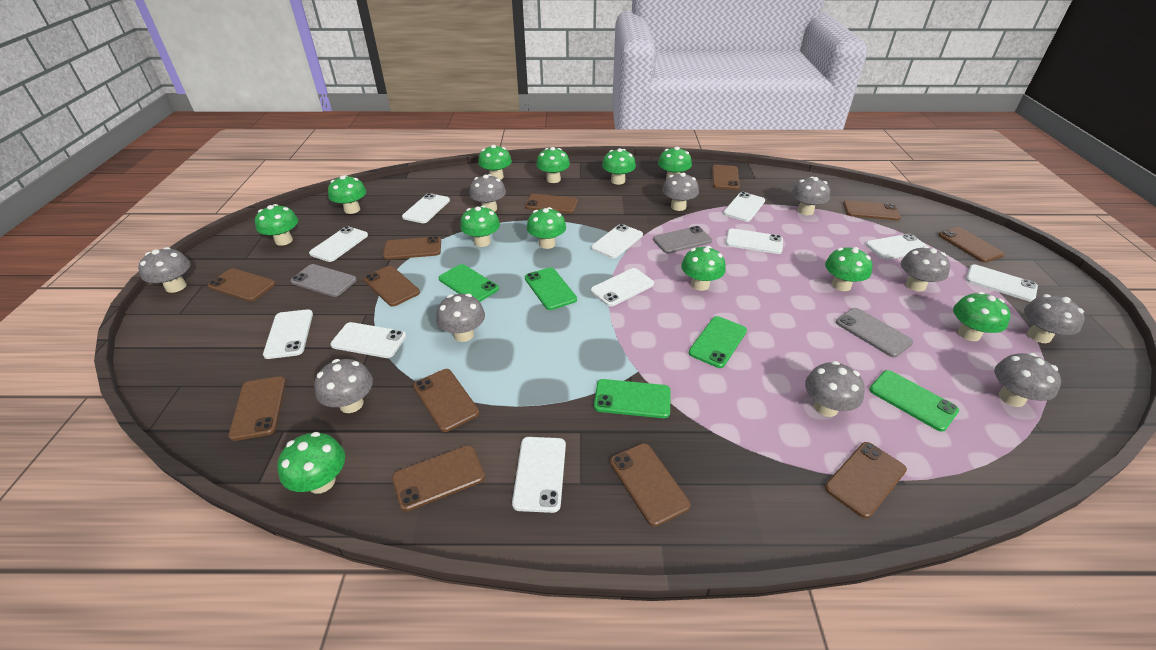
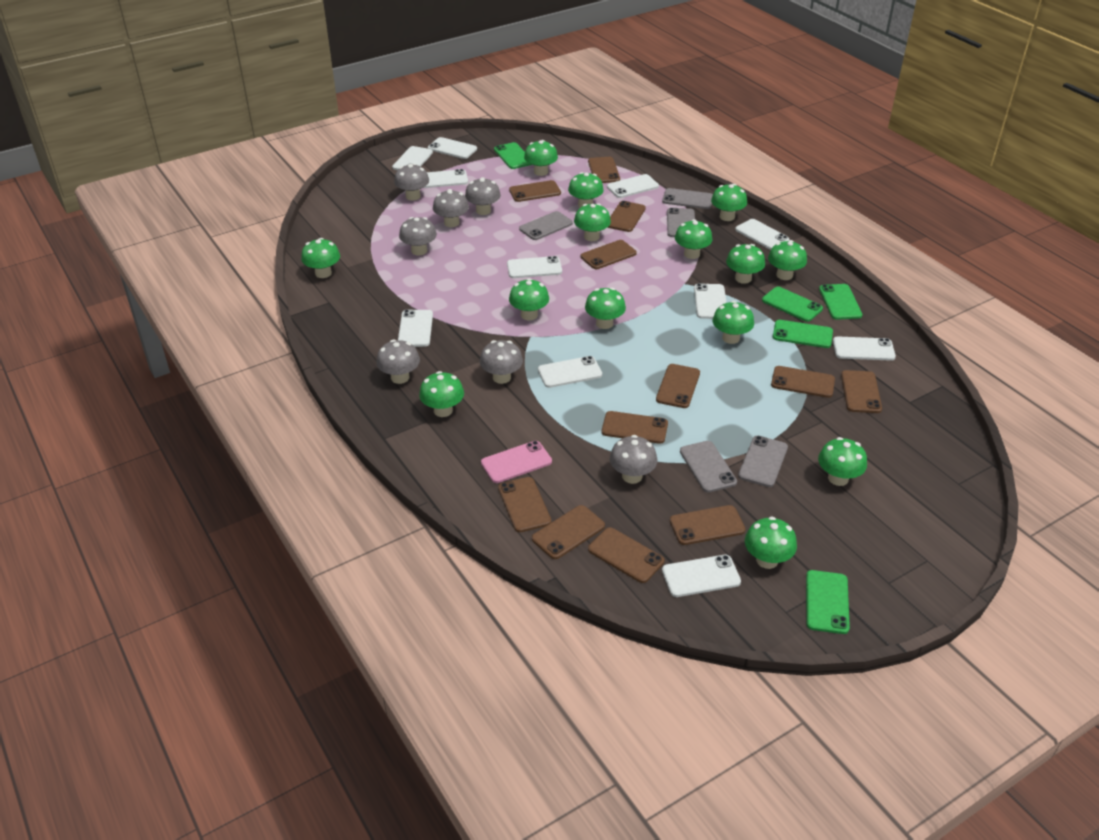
green mushroom: [255,204,298,246] [277,432,345,494] [328,175,366,214] [460,206,500,247] [478,145,512,180] [527,207,566,249] [536,147,570,183] [602,148,636,185] [658,147,692,180] [681,246,726,291] [825,247,873,291] [953,292,1011,341] = 12 -> [301,238,340,278] [419,371,464,417] [509,278,549,320] [524,140,558,176] [568,172,604,208] [574,203,611,241] [585,288,626,329] [675,219,712,259] [711,184,747,221] [713,301,754,344] [726,244,765,284] [745,517,797,569] [768,240,807,280] [818,437,867,486] = 14
grey mushroom: [138,247,191,293] [314,359,373,413] [436,294,485,342] [469,174,506,212] [662,173,699,211] [792,177,830,215] [805,361,865,417] [901,246,950,292] [994,353,1061,407] [1024,294,1085,343] = 10 -> [376,339,420,384] [394,163,429,200] [399,217,437,256] [433,189,469,227] [465,177,501,215] [480,340,523,384] [610,435,657,484] = 7
grey phone: [290,264,357,297] [653,226,712,254] [836,308,913,357] = 3 -> [519,211,573,240] [662,188,713,209] [667,208,695,237] [680,441,737,493] [738,436,788,487] = 5
pink phone: none = 0 -> [481,441,552,483] = 1

